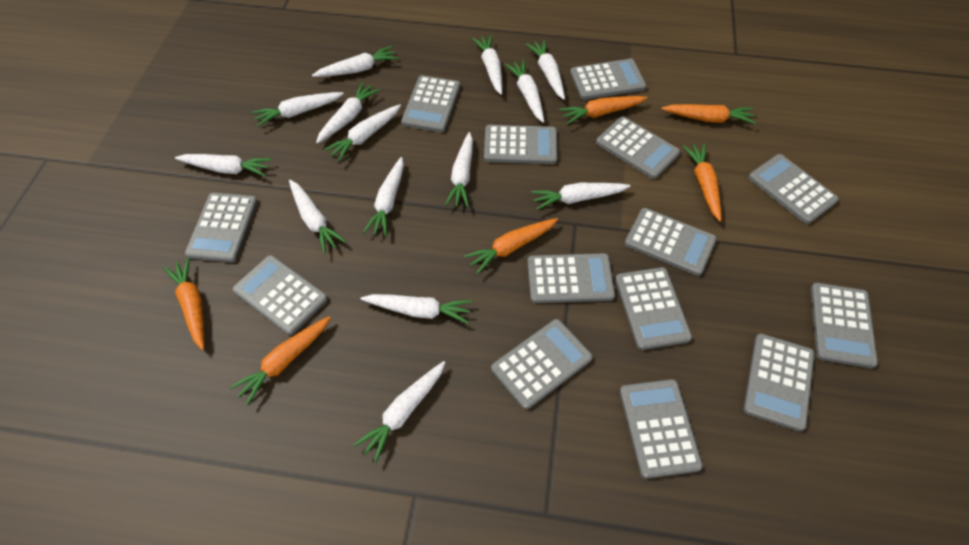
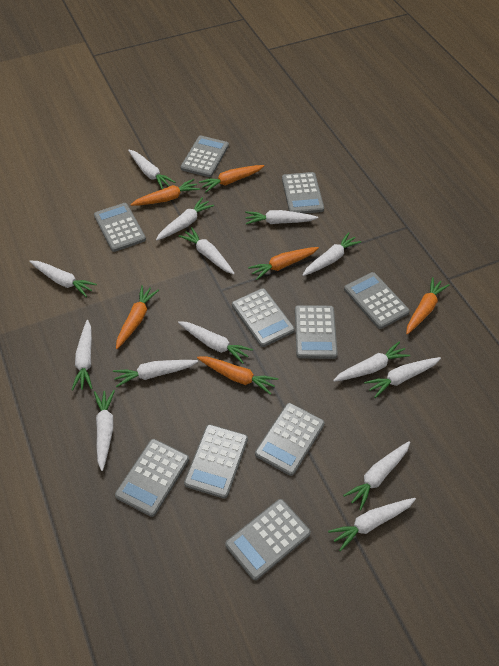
grey calculator: [185,193,258,262] [232,255,328,335] [401,75,460,132] [484,125,557,164] [491,319,593,409] [527,253,615,303] [570,59,646,100] [596,117,680,179] [615,267,692,350] [620,379,703,479] [625,208,717,276] [743,333,815,431] [748,154,839,224] [811,283,878,368] = 14 -> [94,203,146,252] [115,439,189,517] [181,136,229,177] [184,424,248,499] [225,499,311,580] [232,288,295,347] [255,403,325,476] [282,172,324,214] [295,305,338,359] [344,272,410,329] = 10

